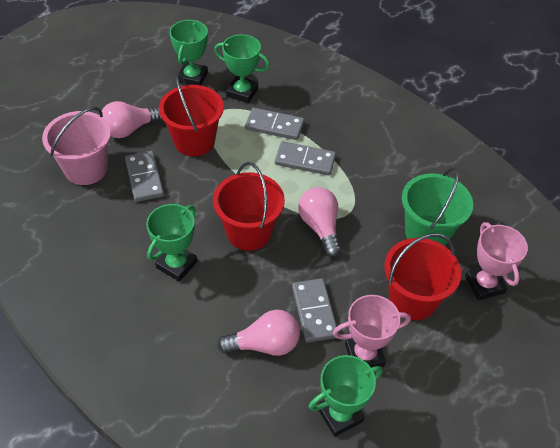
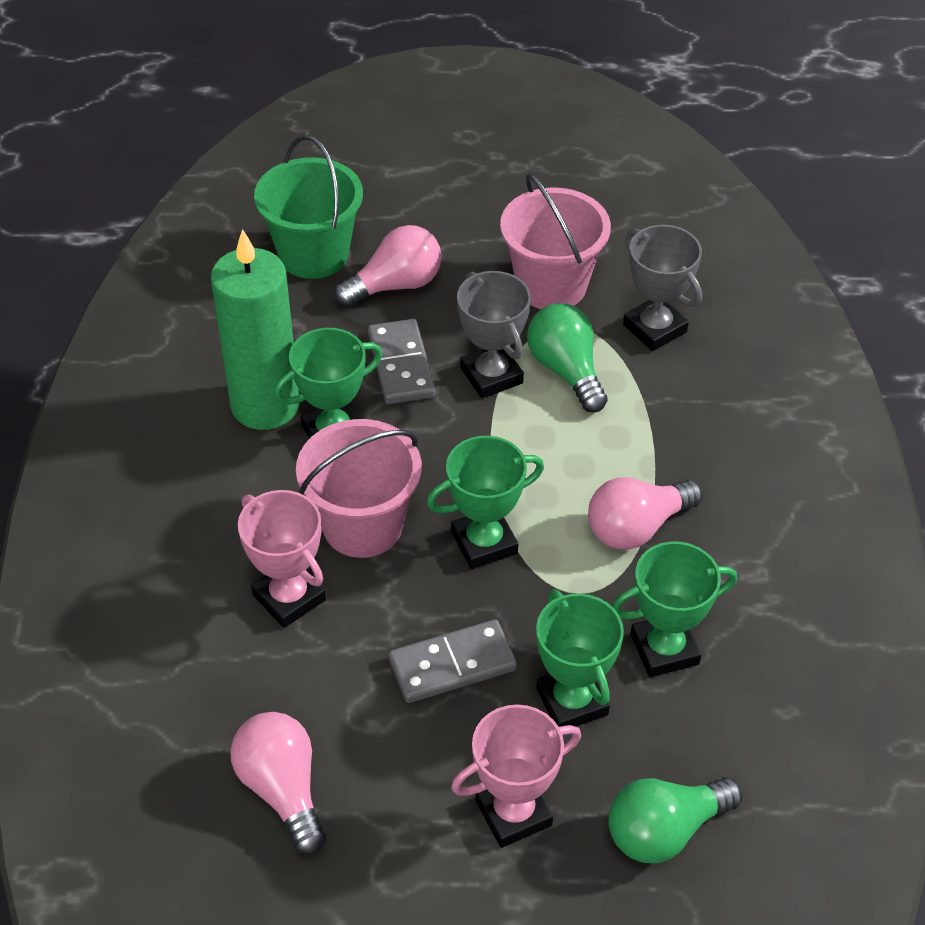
green candle: none = 0 -> [211,229,299,430] = 1
green light bulb: none = 0 -> [527,303,607,413] [609,777,742,863] = 2
grey domino: [125,151,164,202] [245,108,304,140] [275,141,336,175] [292,278,339,343] = 4 -> [368,319,436,404] [389,619,517,703] = 2
grey trophy: none = 0 -> [457,271,531,399] [623,225,702,351] = 2
pink bucket: [42,107,111,185] = 1 -> [296,419,422,558] [500,173,611,309] = 2
red bucket: [159,75,224,156] [213,162,285,251] [384,233,461,320] = 3 -> none = 0

